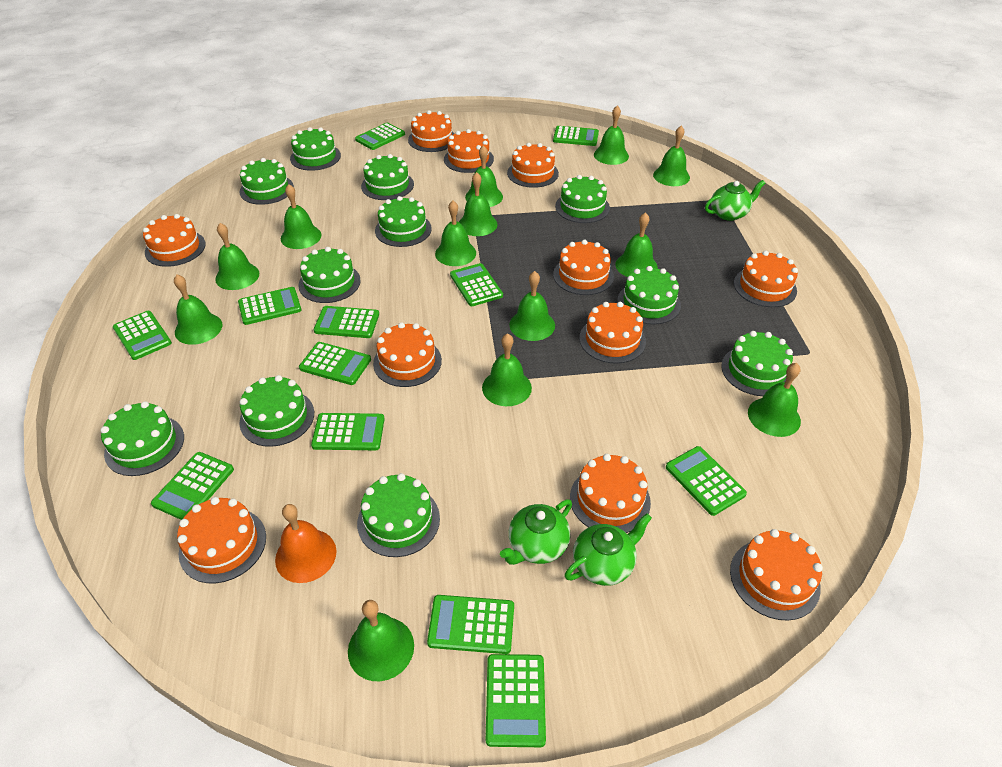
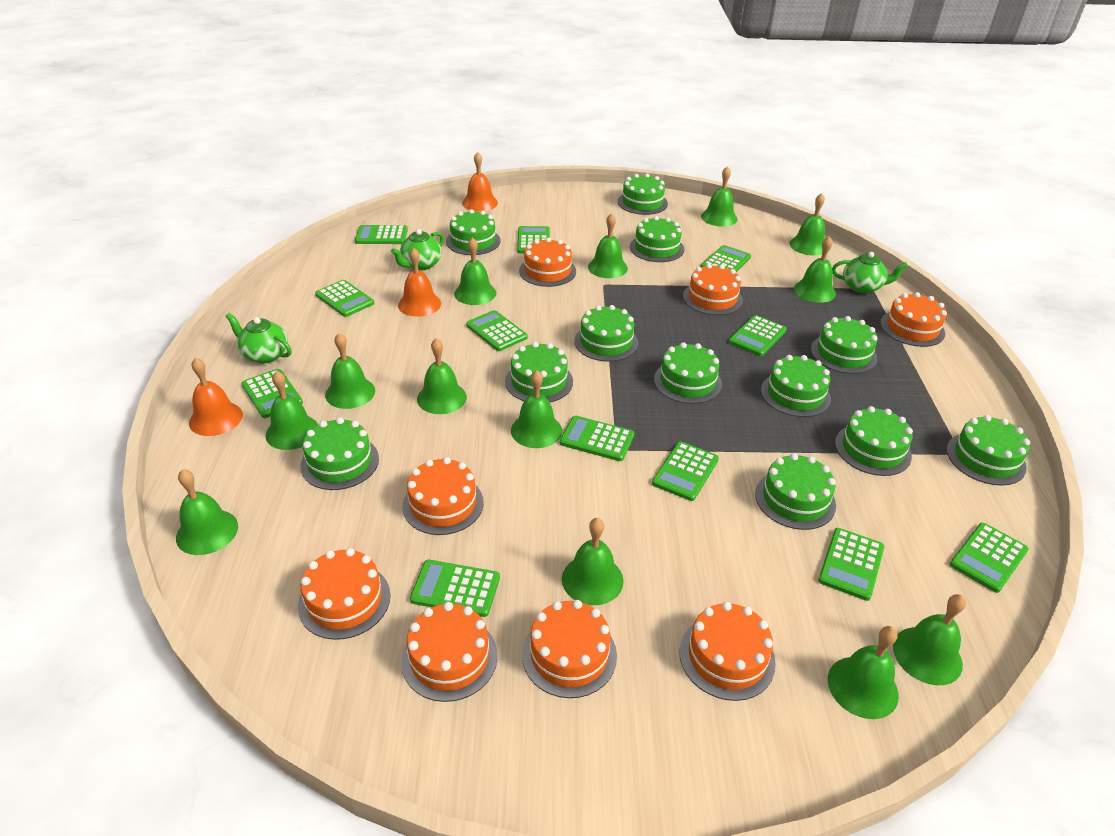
green cake: [100,401,184,476] [239,375,314,447] [240,158,294,205] [290,127,341,171] [299,247,361,303] [357,473,440,557] [361,154,414,200] [375,196,432,247] [555,175,610,223] [617,266,681,324] [721,331,793,396] = 11 -> [301,417,379,490] [446,209,501,255] [505,342,573,402] [574,305,638,362] [618,174,668,215] [630,216,685,262] [654,342,722,404] [755,453,836,530] [761,355,831,417] [811,316,878,374] [835,406,913,476] [947,415,1030,486] = 12
orange bell: [275,504,336,583] = 1 -> [189,358,243,436] [398,248,441,317] [462,152,498,212] = 3
orange cake: [143,214,206,267] [177,497,266,583] [373,322,442,387] [408,110,454,152] [444,129,494,173] [507,143,559,188] [553,240,614,295] [570,454,651,533] [579,302,646,364] [730,529,823,621] [734,251,798,307] = 11 -> [298,548,391,640] [401,602,498,702] [402,457,484,535] [519,238,576,287] [522,600,617,698] [679,602,776,701] [683,264,743,315] [880,292,947,347] = 8

